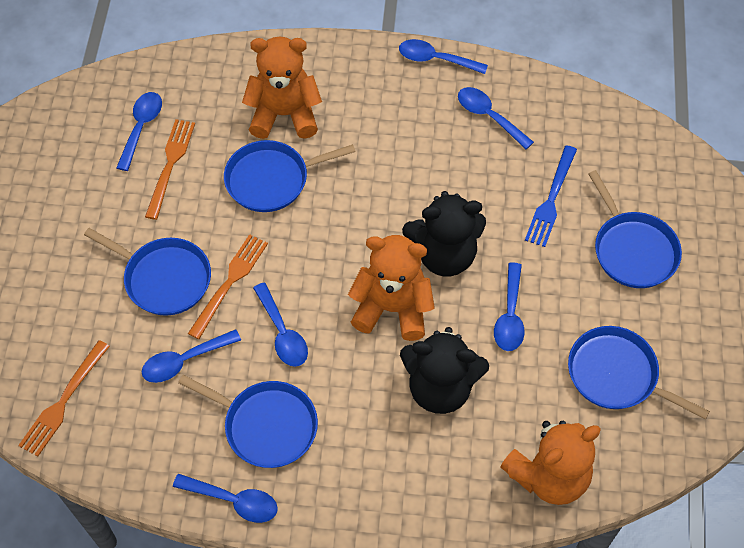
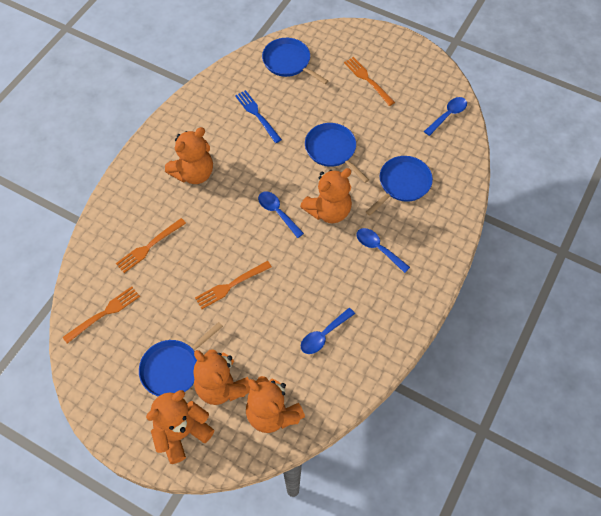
black teddy bear: [400,327,489,414] [402,191,486,276] = 2 -> none = 0
blue pan: [84,228,211,316] [178,375,318,468] [224,140,356,212] [568,326,710,420] [588,170,682,288] = 5 -> [139,322,223,396] [262,38,328,84] [305,123,369,183] [366,156,433,216] = 4
blue spoon: [116,92,162,171] [142,329,241,383] [173,474,278,523] [253,283,308,367] [399,39,488,74] [458,87,534,149] [494,262,525,351] = 7 -> [258,191,304,238] [301,308,355,354] [356,228,410,273] [424,97,467,136] = 4
orange fork: [18,340,110,457] [145,119,195,220] [188,234,268,339] = 3 -> [62,286,140,344] [116,218,186,273] [195,261,272,309] [344,57,395,106] = 4
orange teddy bear: [242,37,322,139] [348,235,435,341] [500,421,601,505] = 3 -> [146,390,214,464] [165,127,213,184] [193,349,250,405] [246,376,305,433] [300,168,352,223] = 5

